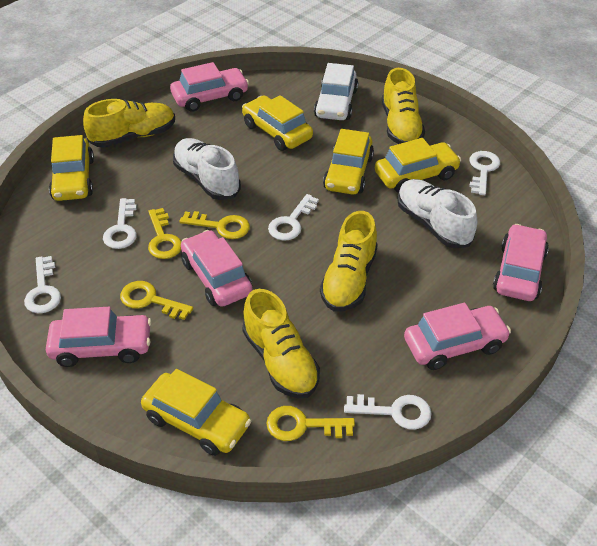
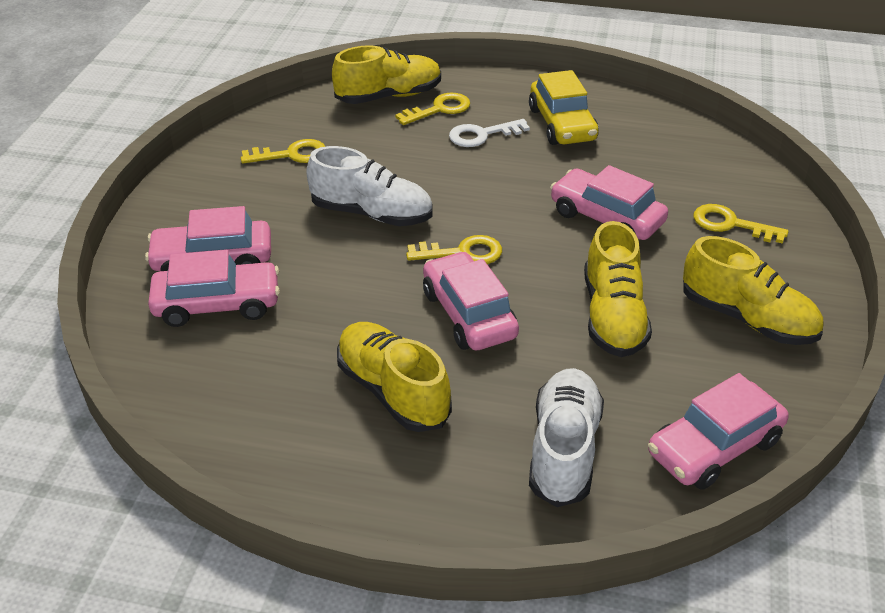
white car: [314,63,358,120] = 1 -> none = 0
white key: [24,256,61,313] [103,198,137,249] [268,194,319,241] [344,394,431,430] [469,151,500,195] = 5 -> [449,119,530,147] = 1
yellow car: [49,135,94,201] [141,369,251,456] [242,95,313,151] [323,129,374,194] [375,138,461,193] = 5 -> [529,70,599,145] = 1

